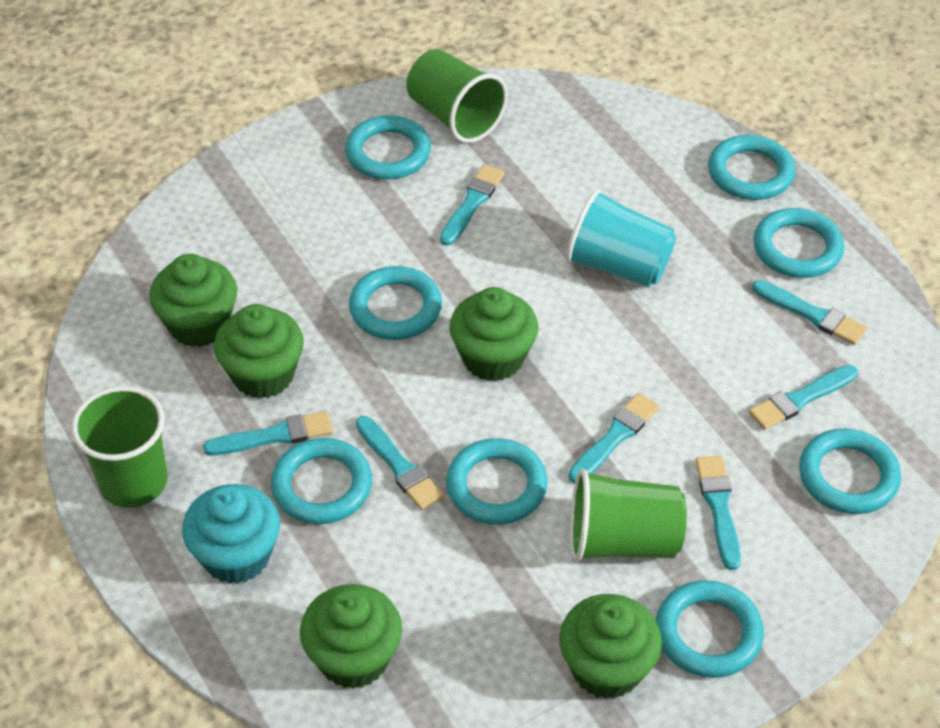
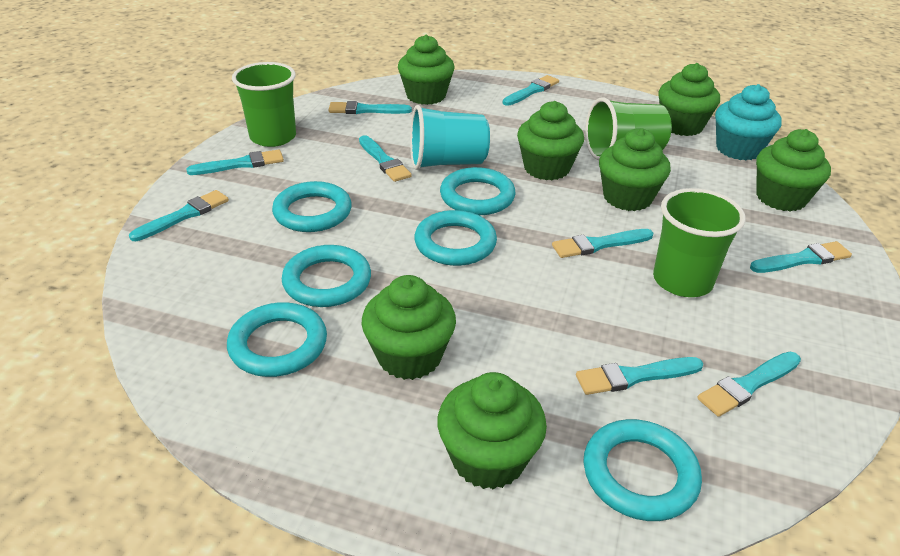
green cupcake: [149,254,237,347] [214,304,304,399] [300,584,402,689] [449,287,538,381] [559,594,662,699] = 5 -> [362,275,456,380] [398,35,455,105] [437,372,547,490] [517,101,584,180] [599,128,671,211] [658,63,720,136] [756,129,831,212] = 7
turquoise brush: [203,411,333,456] [356,416,444,510] [440,164,505,246] [569,393,660,483] [696,456,741,570] [749,365,858,430] [752,280,867,345] = 7 -> [129,190,229,241] [186,149,284,175] [328,101,412,114] [359,135,412,182] [503,75,559,106] [552,229,653,258] [576,357,703,395] [697,352,801,417] [750,241,852,273] = 9
turquoise ring: [271,438,372,524] [345,115,431,179] [349,266,442,340] [446,438,548,525] [656,580,764,678] [708,135,795,200] [753,208,844,278] [799,428,901,514] = 8 -> [227,302,327,377] [272,181,352,232] [282,245,371,307] [414,210,497,266] [440,167,516,215] [584,419,702,521] = 6

